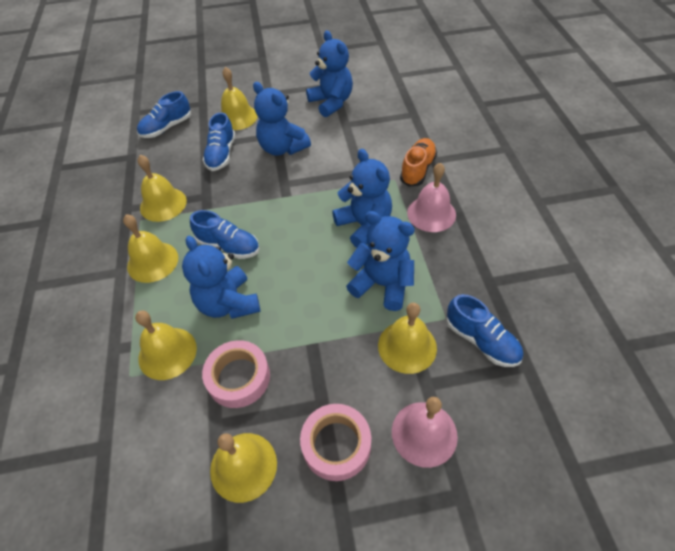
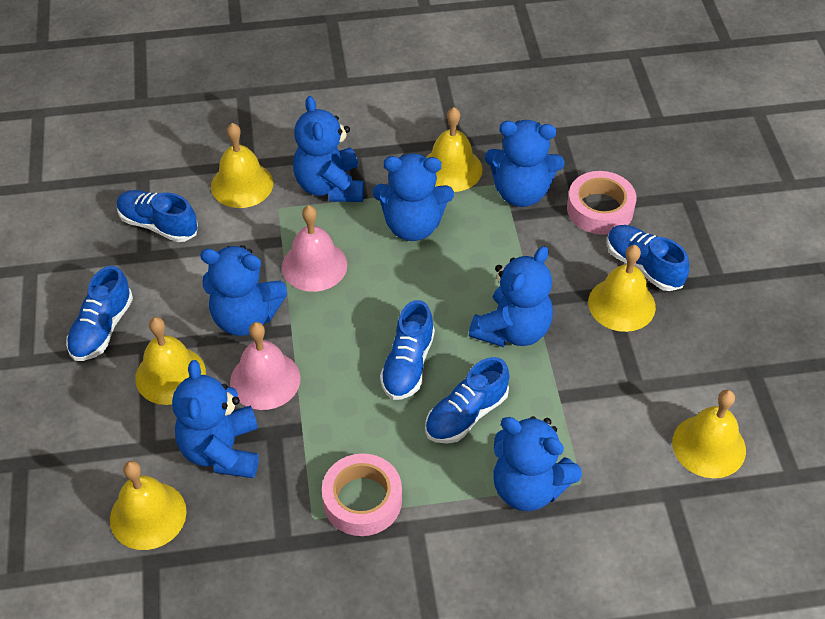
blue shoe: [137,91,191,138] [190,210,260,259] [203,112,235,171] [446,294,523,367] = 4 -> [66,266,133,361] [117,190,198,242] [380,300,435,400] [425,357,509,444] [607,225,689,291] = 5
blue teddy bear: [182,236,260,319] [253,82,311,156] [306,30,353,117] [332,149,392,248] [346,211,415,311] = 5 -> [172,360,259,478] [200,245,288,336] [293,96,364,202] [373,153,454,241] [469,246,553,347] [485,120,565,207] [493,416,582,511] = 7
orange shoe: [400,138,437,187] = 1 -> none = 0

